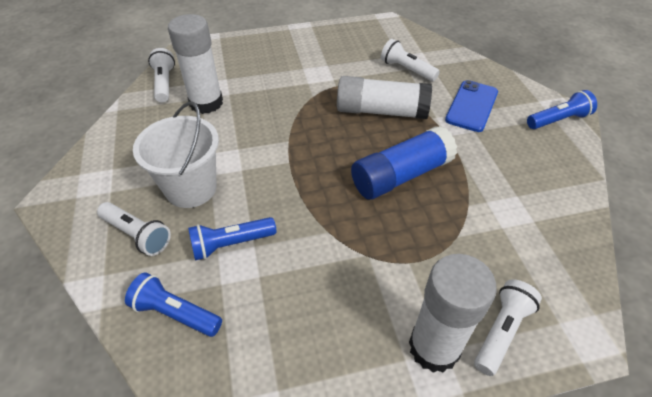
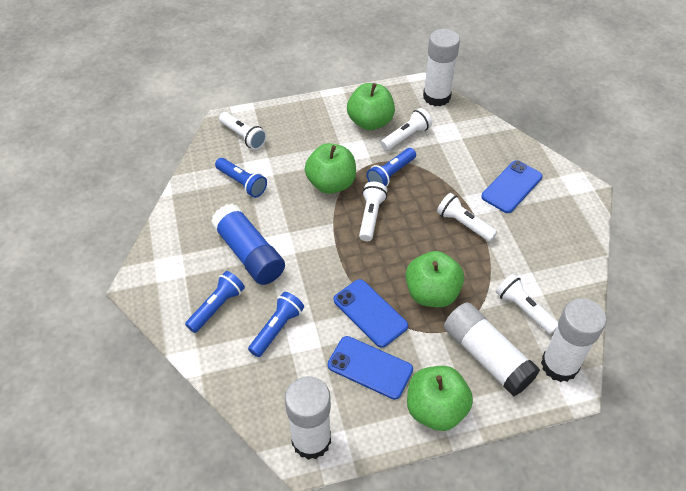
blue flashlight: [125,272,222,337] [188,217,277,261] [527,90,597,129] = 3 -> [185,271,245,333] [215,158,267,198] [248,292,304,357] [367,148,416,187] = 4
blue phone: [445,80,498,132] = 1 -> [328,336,413,400] [334,279,408,348] [481,160,543,213] = 3
green apple: none = 0 -> [305,143,356,194] [347,83,395,130] [406,251,464,307] [407,366,473,431] = 4
white bucket: [133,102,219,208] = 1 -> none = 0
white flashlight: [97,202,171,256] [148,48,175,103] [381,39,440,81] [474,279,542,376] = 4 -> [219,112,267,150] [359,182,387,241] [380,108,432,151] [437,193,497,242] [496,274,558,334] = 5
white glue stick: [168,14,223,114] [337,76,432,119] [409,254,497,373] = 3 -> [285,376,331,460] [423,29,460,106] [444,302,540,397] [541,298,607,382] = 4

